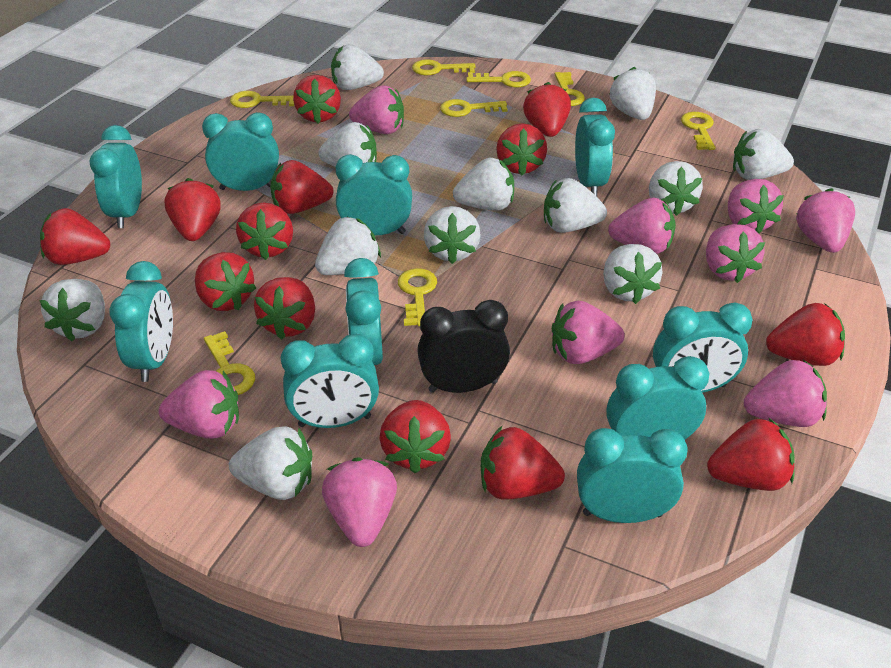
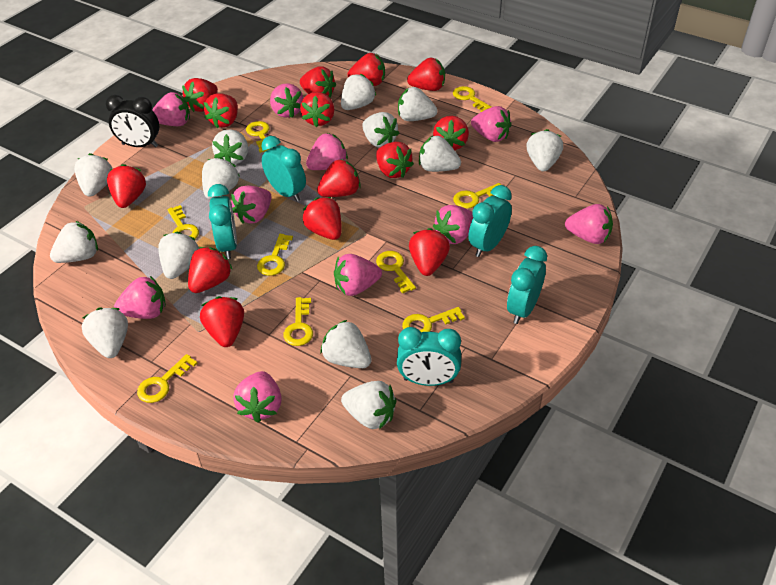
pink strawberry: [159,370,239,439] [322,457,397,547] [349,85,404,134] [552,301,625,364] [608,197,676,254] [706,224,765,283] [728,179,784,234] [744,360,827,427] [796,188,855,253] = 9 -> [114,276,166,319] [152,92,190,126] [231,186,272,224] [233,371,282,423] [270,83,303,118] [306,133,348,170] [334,254,382,296] [433,205,473,244] [471,106,512,142] [565,204,613,244] = 10
red strawberry: [40,208,110,265] [165,178,221,241] [195,252,256,311] [236,203,293,260] [254,277,315,340] [270,160,334,214] [293,75,341,124] [379,400,451,474] [481,426,565,500] [496,123,547,176] [523,82,571,137] [707,417,795,491] [766,303,845,366] = 13 -> [107,164,146,208] [182,78,218,112] [188,247,233,293] [200,296,244,347] [204,93,238,128] [300,66,336,98] [300,92,334,127] [303,197,342,240] [317,159,361,197] [347,53,385,86] [376,142,414,178] [407,58,445,91] [409,228,450,276] [433,116,469,150] = 14
turquoise clock: [89,125,142,228] [109,261,173,382] [202,112,279,191] [281,334,379,428] [335,154,412,236] [344,258,383,365] [575,98,615,197] [577,428,688,523] [606,356,709,439] [653,303,753,393] = 10 -> [208,184,237,259] [261,136,306,202] [397,327,461,386] [468,185,512,257] [507,246,547,324] = 5
white strawberry: [39,279,105,342] [229,426,312,500] [315,216,381,275] [319,122,377,167] [331,44,384,90] [424,206,481,264] [453,158,514,211] [544,178,607,233] [603,244,662,304] [609,67,656,120] [649,161,703,216] [733,129,794,180] = 12 -> [50,221,98,263] [74,153,112,197] [82,308,128,358] [158,232,200,279] [202,157,240,199] [212,129,248,165] [320,320,372,368] [341,74,376,110] [341,381,397,429] [362,112,399,147] [398,87,437,121] [419,136,461,172] [526,129,563,172] = 13
yellow key: [204,331,255,395] [230,91,294,108] [398,268,437,326] [412,59,475,75] [440,99,507,117] [466,71,531,87] [555,72,585,106] [681,112,715,150] = 8 -> [137,354,198,403] [167,205,199,239] [246,121,271,153] [257,234,293,276] [283,297,313,346] [376,251,416,294] [402,307,465,332] [453,86,491,112] [453,183,501,209] = 9

